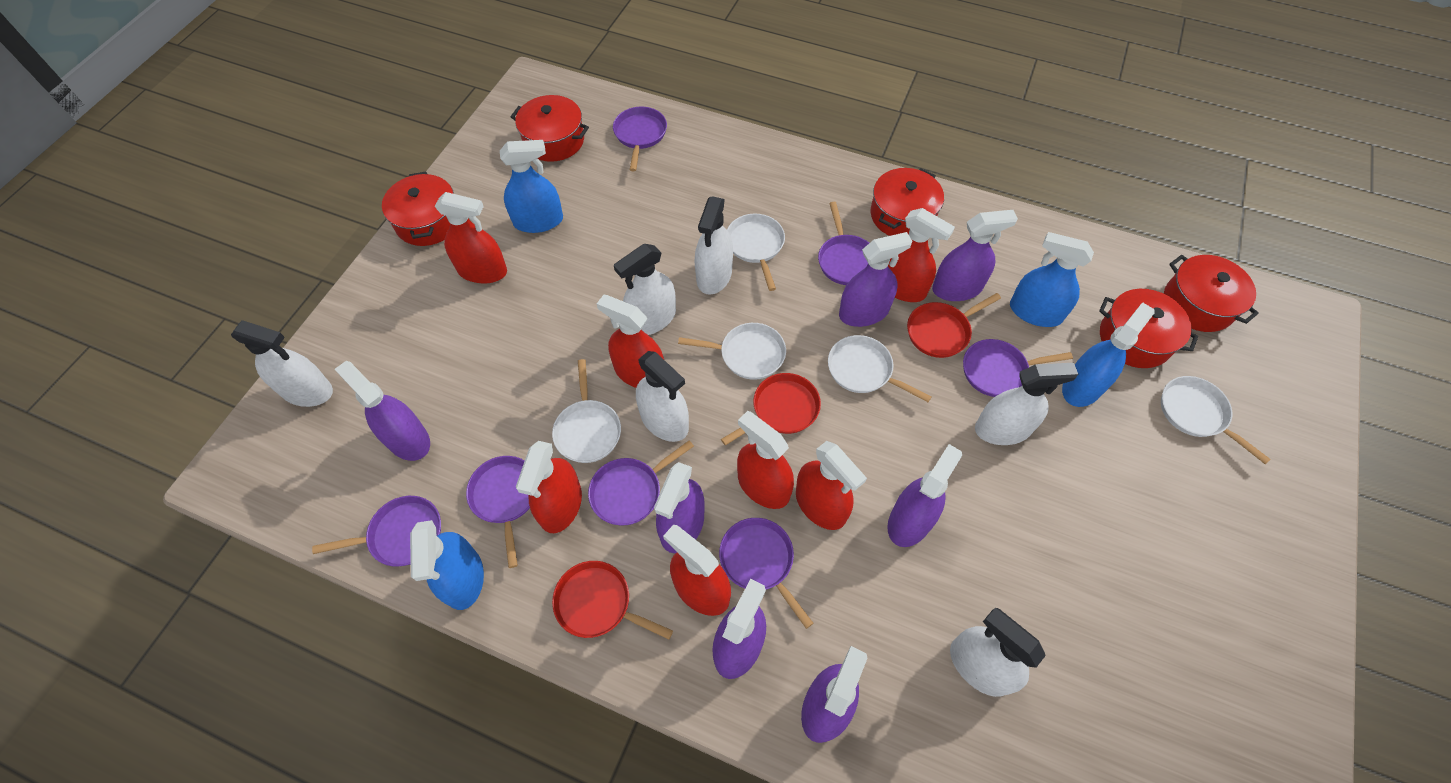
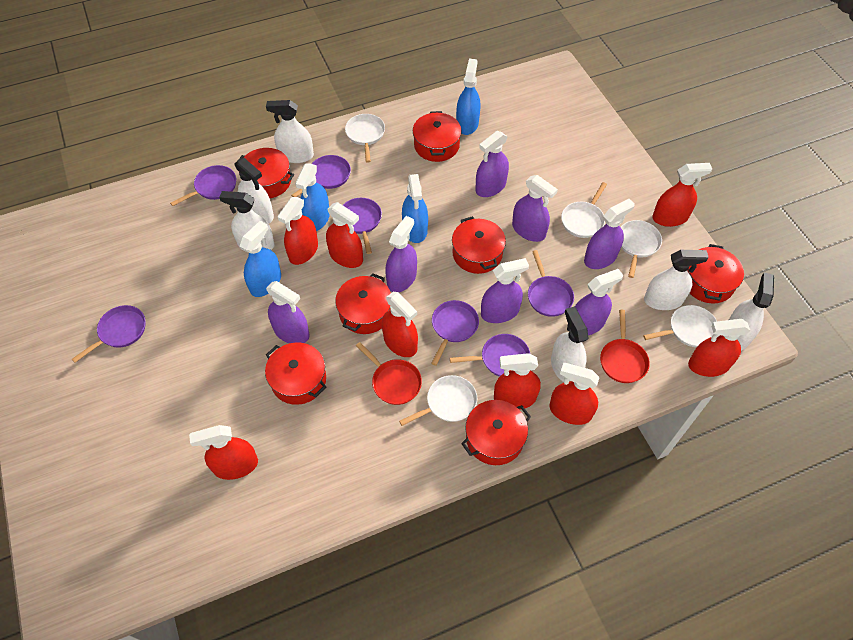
red pan: [552,561,673,639] [721,373,821,445] [907,293,1001,358] = 3 -> [356,342,422,405] [600,310,650,383] = 2
red pot: [382,172,454,246] [511,95,589,162] [871,168,944,236] [1099,289,1198,368] [1164,255,1259,332] = 5 -> [238,148,294,198] [265,343,326,405] [335,273,391,334] [413,111,462,162] [452,216,506,274] [461,400,531,465] [687,244,744,303] = 7
red spray bottle: [435,192,507,284] [516,441,582,533] [597,295,664,388] [663,525,731,616] [737,411,794,509] [796,441,867,530] [888,208,955,302] = 7 -> [189,425,258,480] [277,197,318,265] [326,202,363,268] [382,292,418,357] [494,353,541,410] [549,363,600,425] [652,163,712,227] [688,319,750,377] = 8

